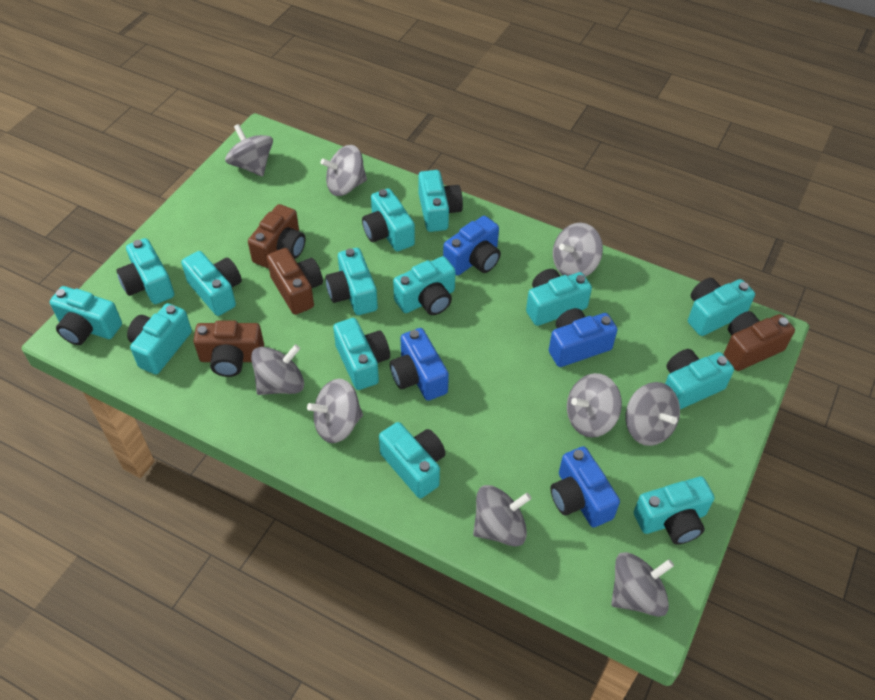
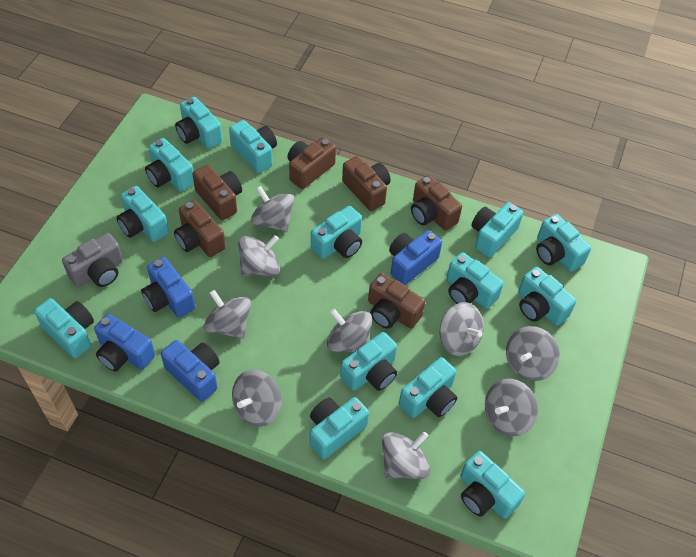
brown camera: [193,320,264,377] [248,204,306,268] [267,248,323,315] [724,311,795,371] = 4 -> [174,200,226,257] [192,165,242,220] [288,137,336,189] [342,156,391,211] [368,273,425,329] [411,175,462,230] = 6
grey camera: none = 0 -> [62,233,123,287] = 1

